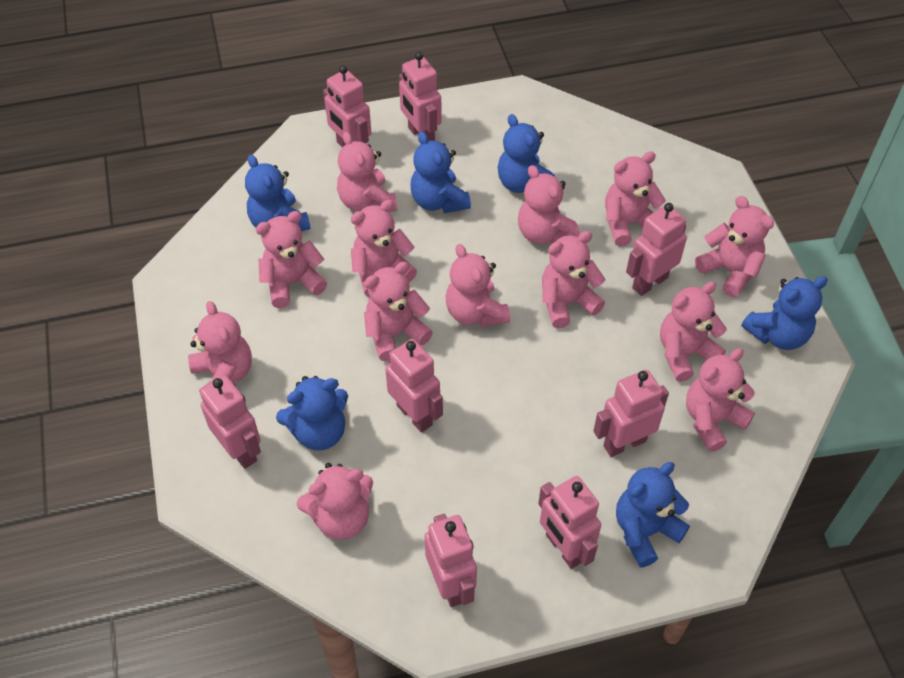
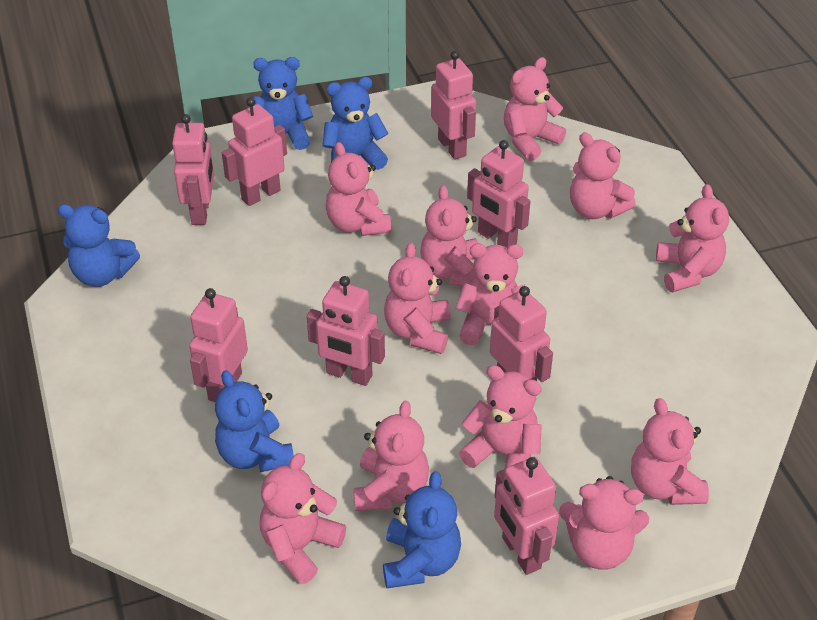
blue teddy bear: [245,155,311,231] [276,376,348,450] [410,131,471,213] [498,114,555,193] [616,462,690,568] [742,276,828,350] = 6 -> [57,204,140,287] [215,370,294,472] [252,57,313,150] [322,77,389,170] [383,471,461,588] = 5
pink teddy bear: [188,301,252,392] [255,211,327,308] [297,463,373,540] [337,132,397,211] [351,200,417,297] [364,262,433,361] [446,244,510,327] [518,165,580,244] [542,231,605,328] [605,151,666,247] [660,282,727,382] [686,348,755,452] [695,196,774,297] = 13 -> [260,453,346,584] [326,142,391,236] [354,401,429,511] [384,243,451,354] [420,185,479,287] [455,243,525,346] [459,365,542,469] [504,57,566,161] [559,476,649,570] [570,132,636,219] [631,398,709,505] [656,184,729,292] = 12

